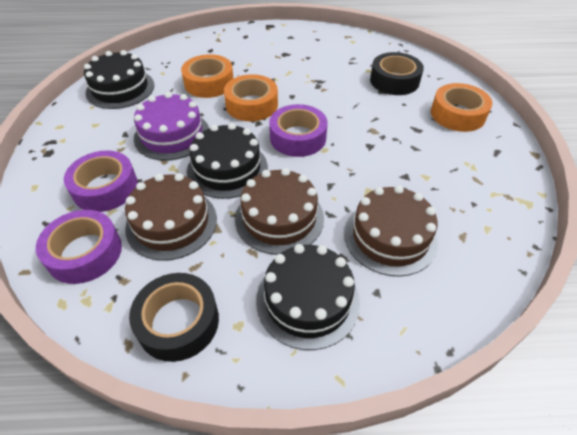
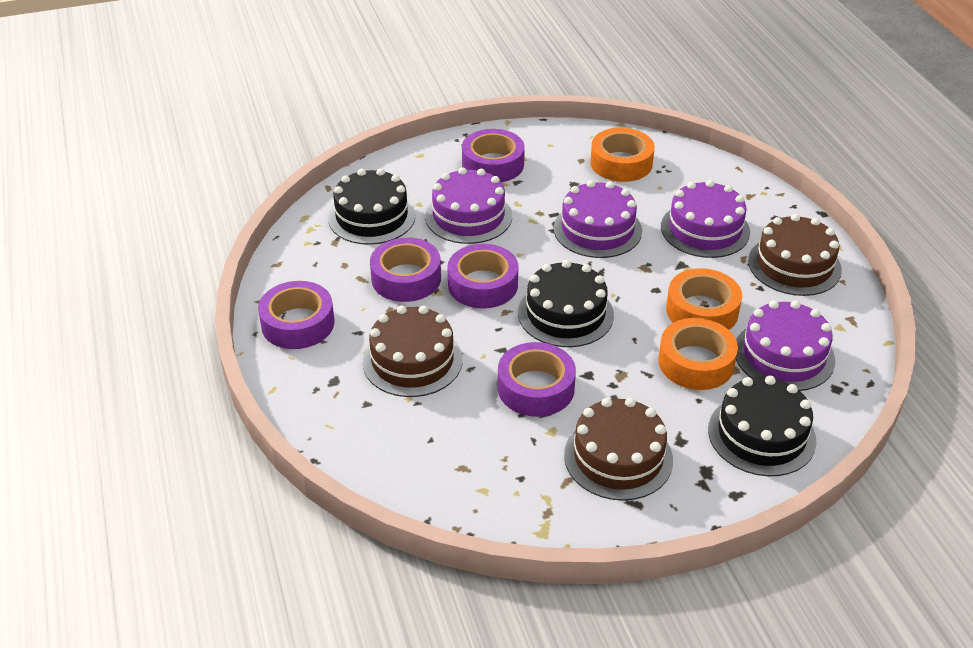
black tape: [129,273,219,362] [370,52,424,95] = 2 -> none = 0
purple cake: [134,92,209,161] = 1 -> [425,167,512,244] [554,180,642,258] [661,180,750,258] [736,300,835,391] = 4
purple tape: [36,210,122,284] [64,150,138,212] [269,104,328,157] = 3 -> [258,281,334,349] [370,238,441,302] [447,244,519,309] [462,129,525,182] [498,342,576,417] = 5

